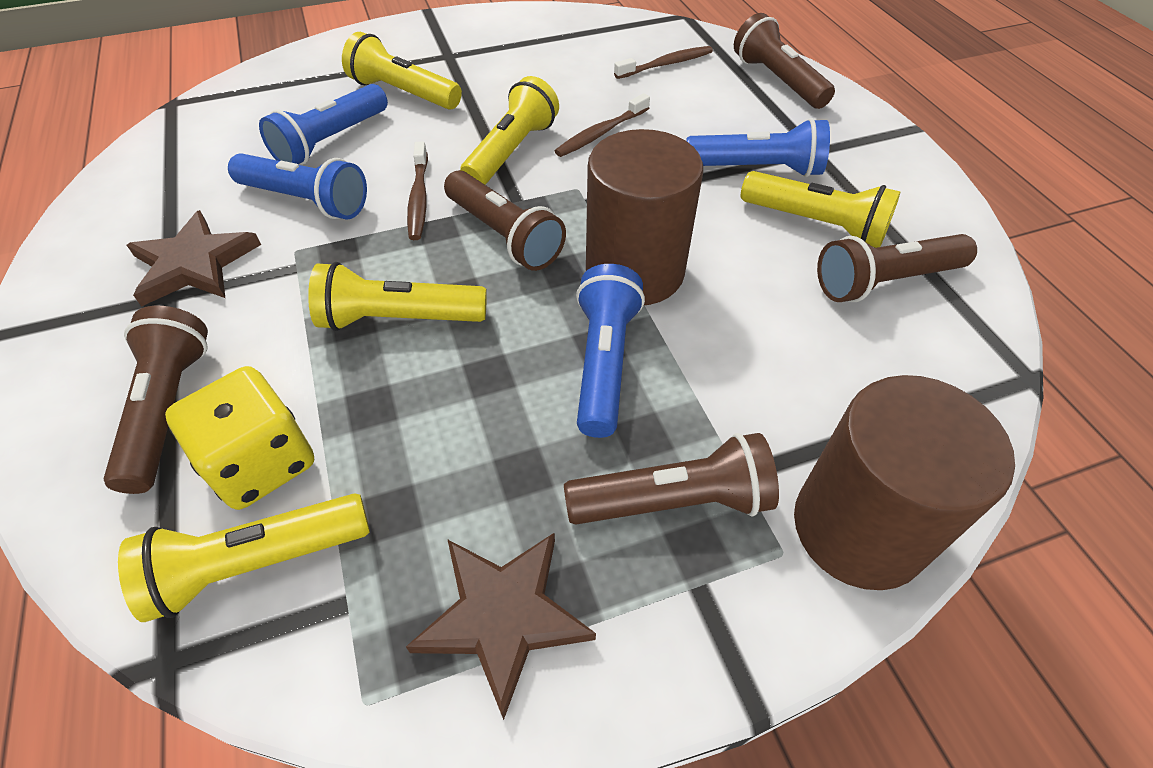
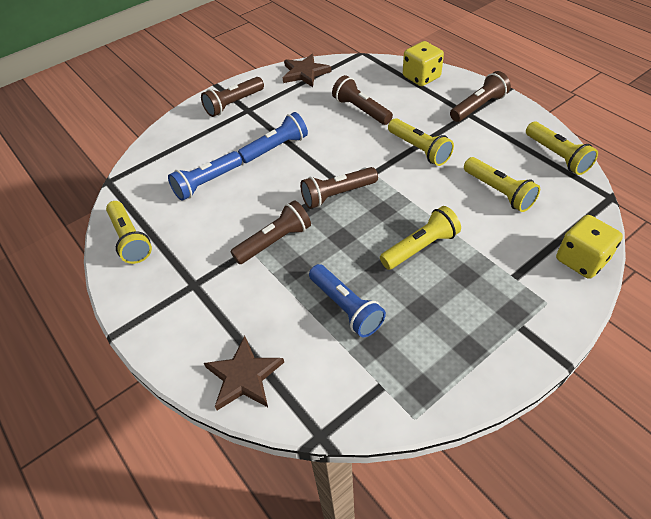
blue flashlight: [228,154,367,220] [259,84,388,165] [576,264,645,438] [686,118,830,177] = 4 -> [168,151,242,201] [238,112,308,163] [309,264,386,337] = 3
brown cylinder: [586,129,703,305] [794,375,1015,590] = 2 -> none = 0
brown toothbrush: [407,142,428,240] [555,93,650,157] [614,46,713,79] = 3 -> none = 0
yellow dice: [165,366,314,510] = 1 -> [403,41,444,86] [556,215,623,279] = 2

